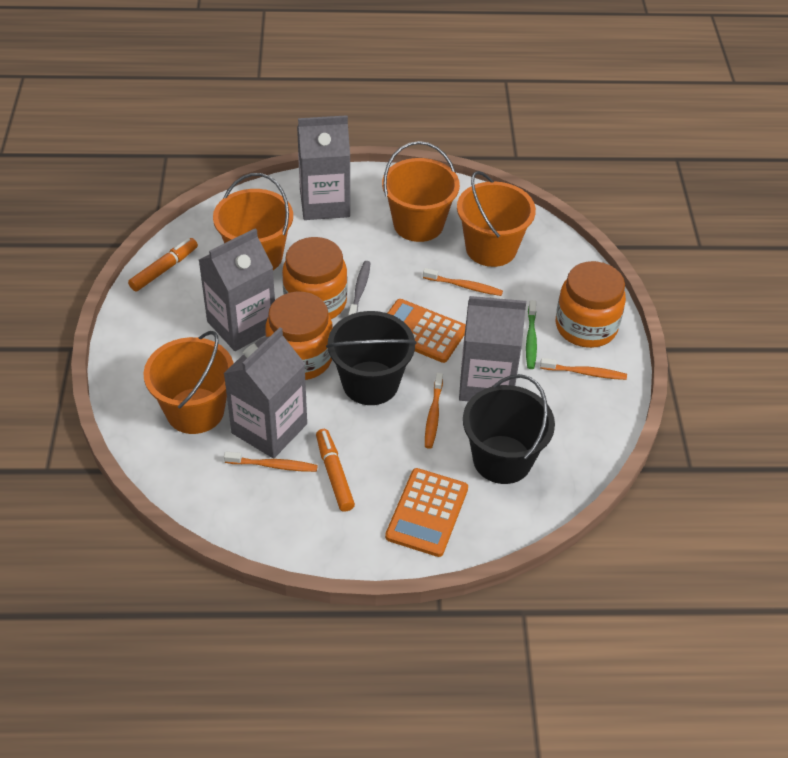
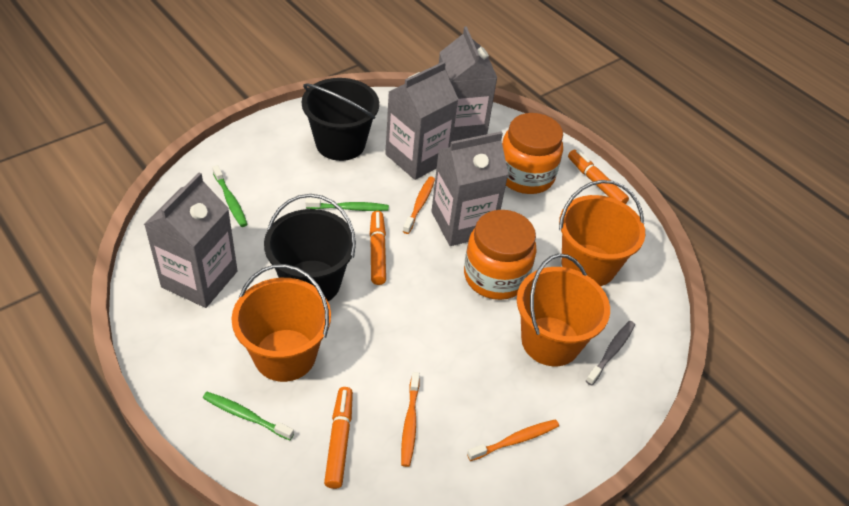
green toothbrush: [526,300,537,369] = 1 -> [203,392,294,440] [212,165,248,227] [305,198,389,211] = 3
orange bucket: [144,331,234,434] [213,173,293,270] [382,141,460,242] [457,171,536,267] = 4 -> [232,264,331,382] [517,254,610,366] [559,180,645,286] = 3
orange calculator: [385,468,468,557] [388,299,466,363] = 2 -> none = 0
orange jar: [265,292,333,380] [282,237,347,319] [556,261,626,348] = 3 -> [464,210,537,300] [502,113,563,194] = 2
orange marker: [128,238,198,292] [316,429,355,512] = 2 -> [324,387,353,489] [370,211,386,285] [568,149,629,204] = 3
orange toothbrush: [224,452,318,472] [423,268,503,296] [425,373,443,449] [540,358,627,380] = 4 -> [401,372,420,467] [403,176,435,234] [467,419,559,461] = 3

